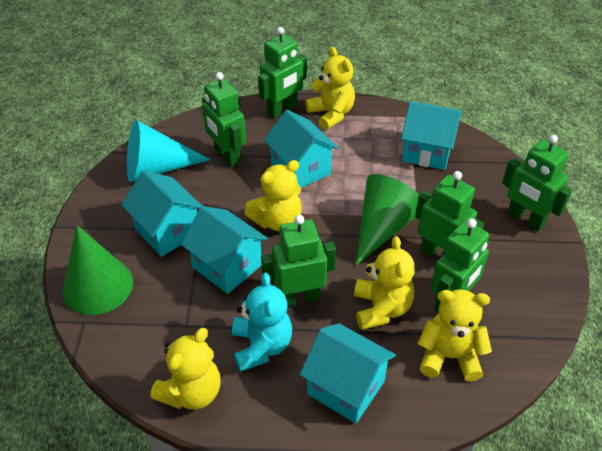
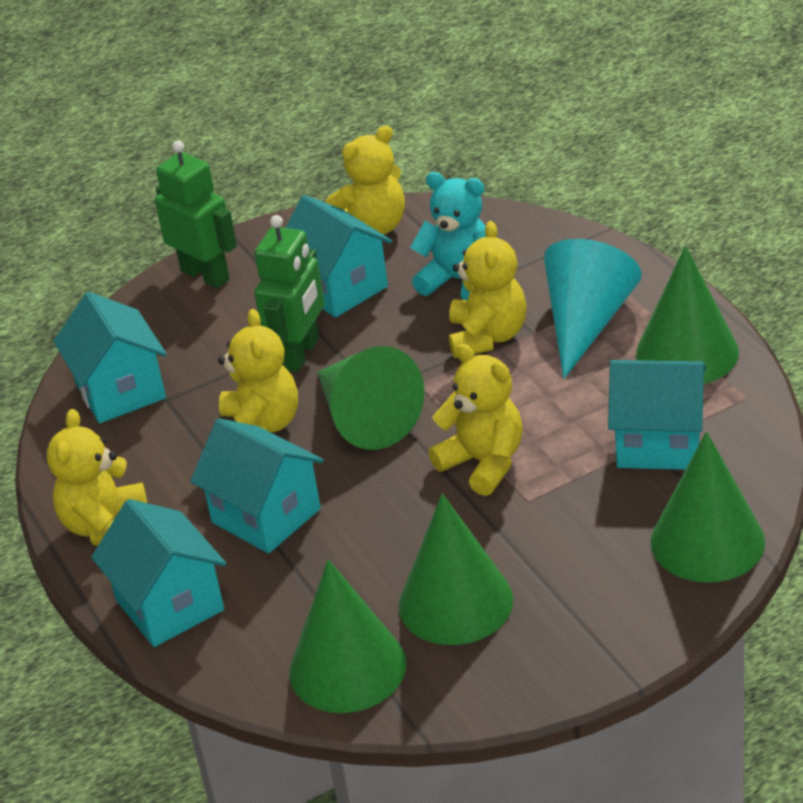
green cone: [62,226,133,315] [356,174,419,265] = 2 -> [290,559,406,713] [317,346,425,450] [399,494,513,645] [636,246,739,384] [651,431,765,583] = 5
green robot: [202,72,246,168] [258,27,307,119] [261,215,336,307] [415,171,484,256] [431,218,489,313] [502,135,572,232] = 6 -> [155,140,237,288] [254,215,325,372] = 2

